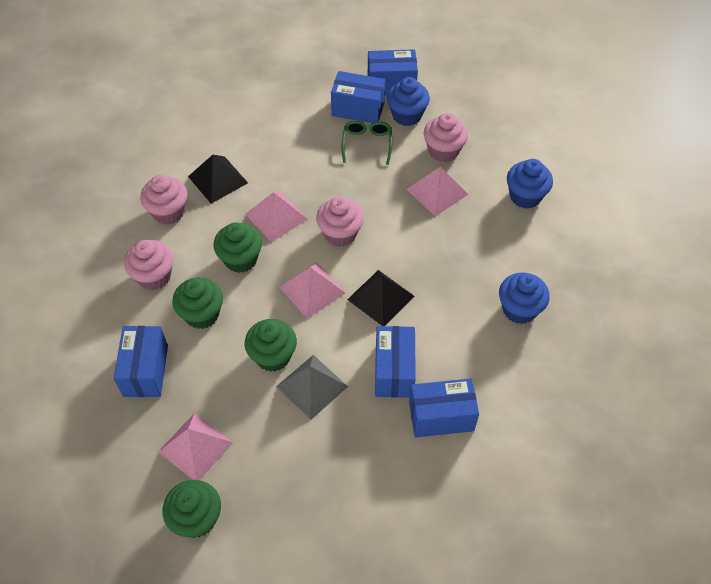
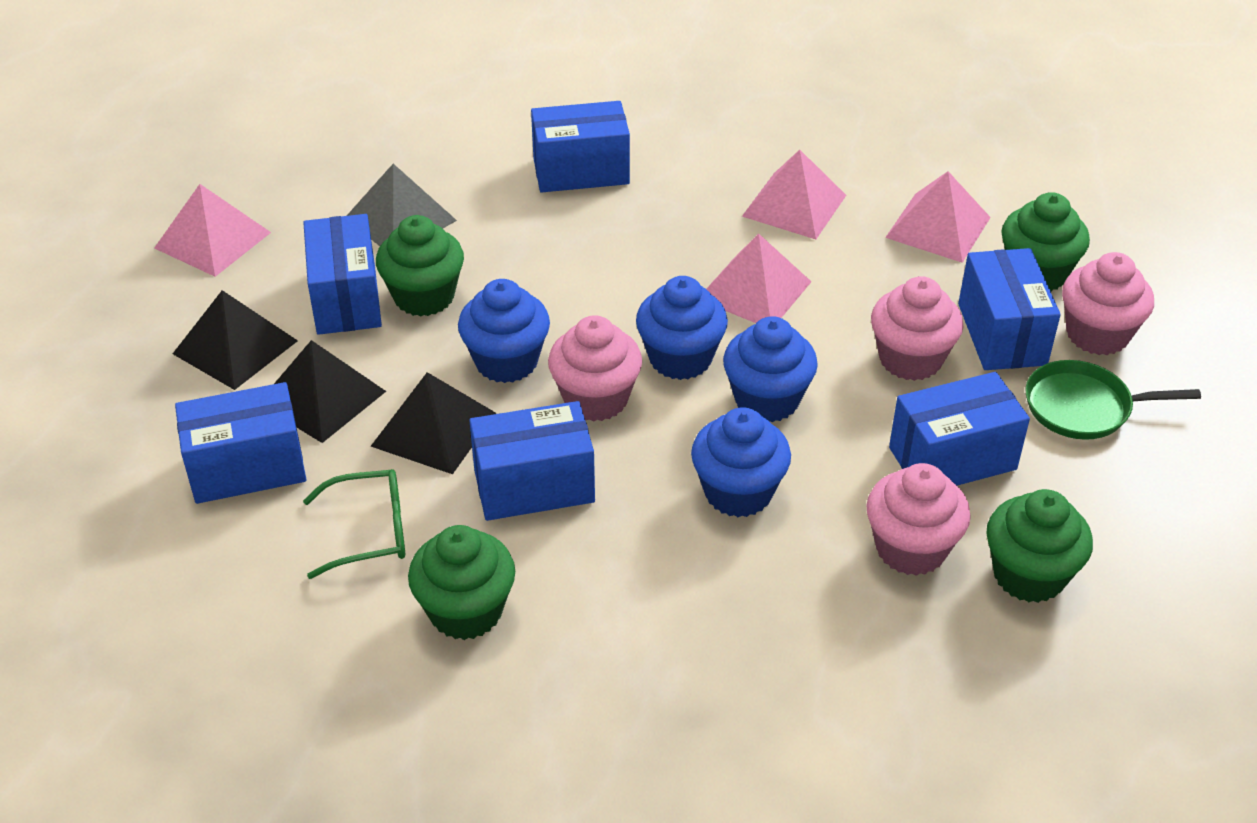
black pyramid: [188,155,248,204] [347,270,414,326] = 2 -> [173,290,298,390] [274,340,386,443] [371,372,496,474] = 3
blue box: [114,326,168,397] [331,71,385,123] [368,49,418,95] [375,326,416,398] [409,378,479,437] = 5 -> [175,382,306,504] [303,214,382,335] [469,401,595,521] [531,101,630,193] [889,372,1030,486] [958,248,1061,370] = 6
blue cupcake: [387,77,430,126] [499,272,550,324] [507,159,553,209] = 3 -> [458,279,550,383] [636,276,728,380] [691,407,791,517] [723,316,818,422] = 4
green pan: none = 0 -> [1025,360,1201,440] = 1

